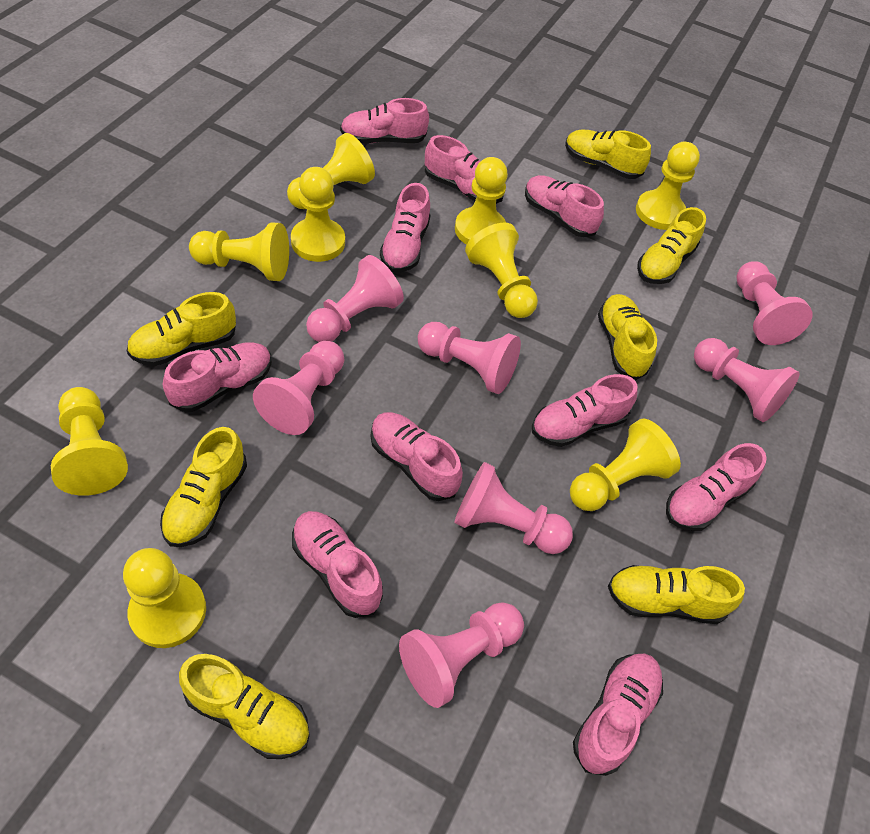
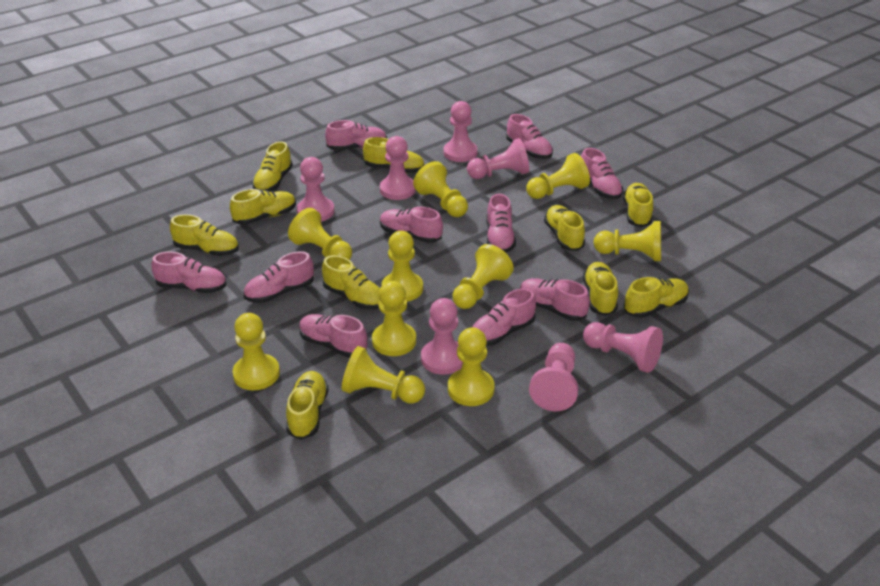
yellow pawn: [51,387,128,496] [123,548,206,648] [189,223,289,281] [287,133,375,209] [291,167,345,262] [455,157,508,245] [465,223,538,318] [570,419,681,511] [636,142,700,230] = 9 -> [232,313,280,390] [288,208,352,260] [342,346,425,404] [372,281,416,356] [382,231,423,302] [413,161,468,217] [448,327,495,406] [453,244,514,309] [526,153,590,199] [593,221,661,261] = 10
yellow shoe: [127,292,236,366] [160,427,247,547] [179,654,310,759] [565,130,651,179] [598,294,657,380] [608,565,745,624] [637,207,706,284] = 7 -> [170,214,239,256] [230,189,296,225] [252,141,293,192] [286,371,329,440] [322,255,380,310] [363,137,424,173] [544,205,585,251] [583,262,618,316] [623,183,653,227] [624,277,689,318] = 10

